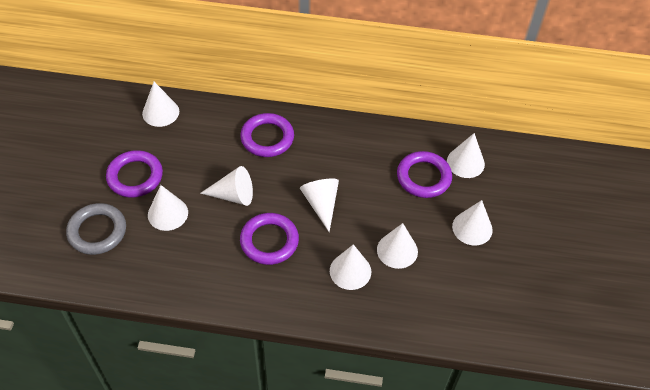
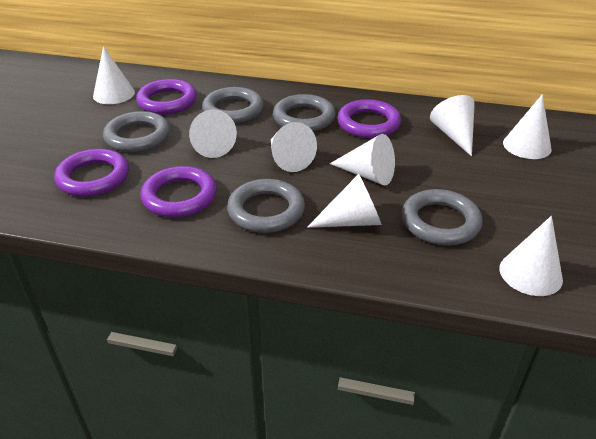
grey ring: [66,203,126,255] = 1 -> [103,111,170,152] [202,87,264,123] [227,179,305,233] [273,94,336,131] [402,189,482,245] = 5

